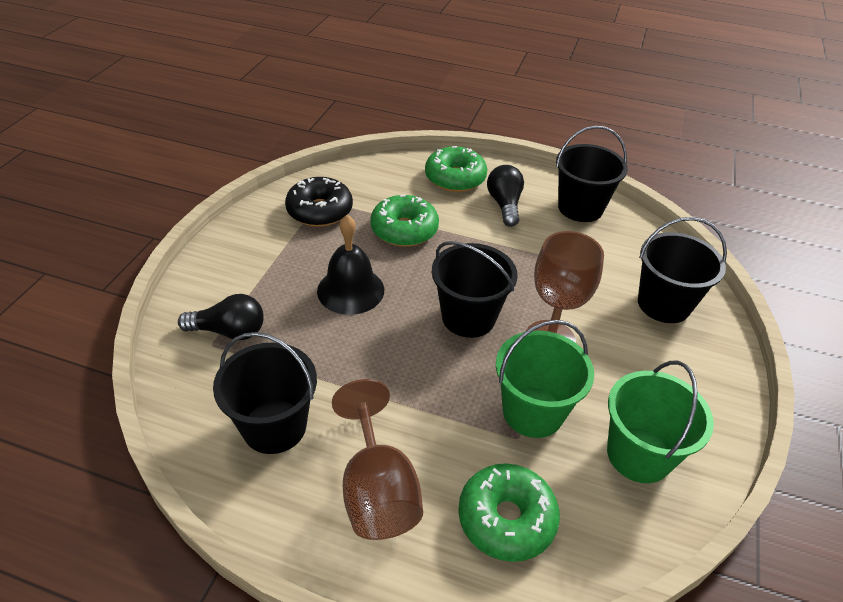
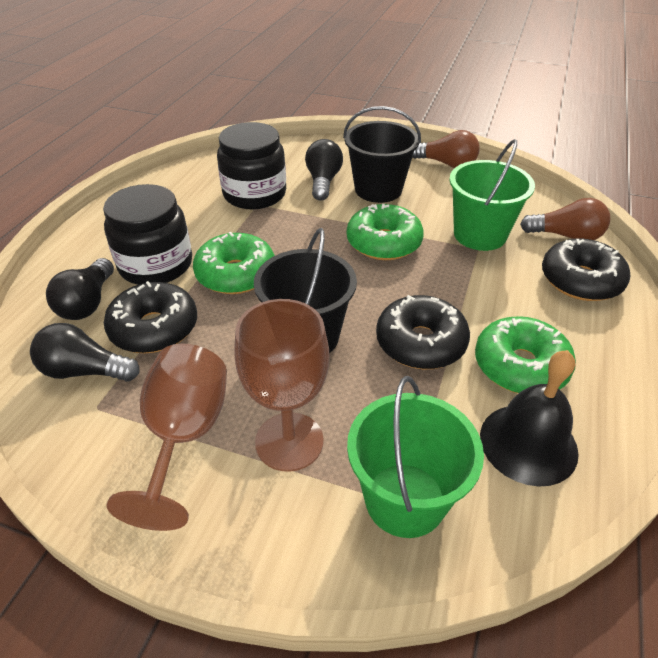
black bucket: [213,332,317,454] [432,241,518,338] [556,125,628,222] [638,217,727,323] = 4 -> [254,228,357,353] [343,106,421,203] = 2
black donut: [285,177,353,227] = 1 -> [104,281,197,353] [376,295,470,369] [542,238,630,301] = 3
black jar: none = 0 -> [103,184,192,285] [217,122,286,209] = 2
black light bulb: [178,294,264,340] [487,165,524,227] = 2 -> [30,323,139,382] [46,258,114,320] [305,139,343,201] = 3
brown light bulb: none = 0 -> [413,130,480,168] [520,198,610,240] = 2

